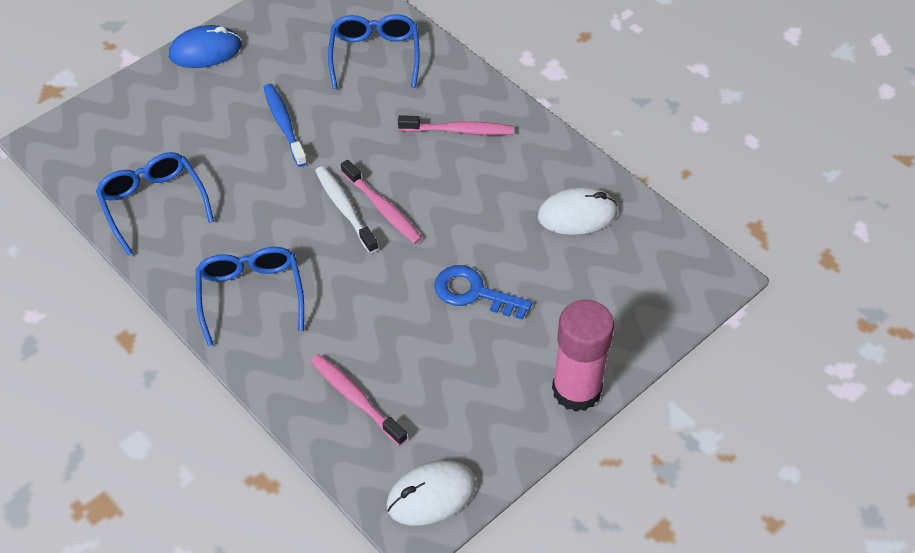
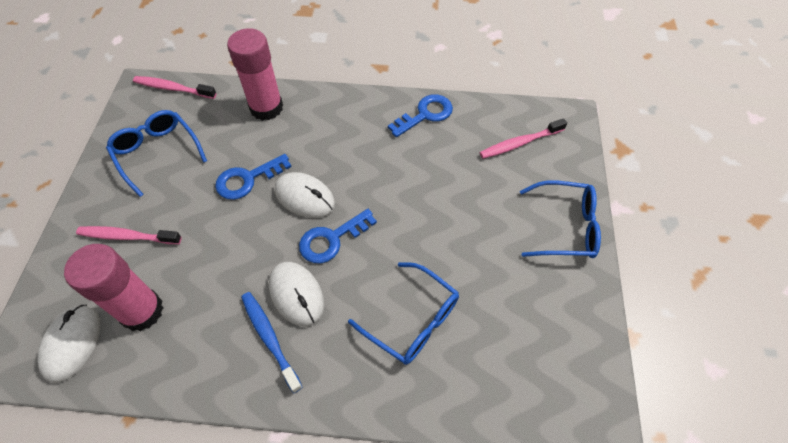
blue key: [434,265,532,320] = 1 -> [215,154,292,200] [299,209,377,263] [388,94,453,137] = 3
blue mouse: [169,25,241,68] = 1 -> none = 0
pink glue stick: [552,299,614,412] = 1 -> [64,244,163,331] [227,28,283,121] = 2
white mouse: [386,460,476,525] [538,187,618,235] = 2 -> [37,305,100,383] [269,262,324,326] [275,172,335,218] = 3
white toothbrush: [315,166,379,253] = 1 -> none = 0

